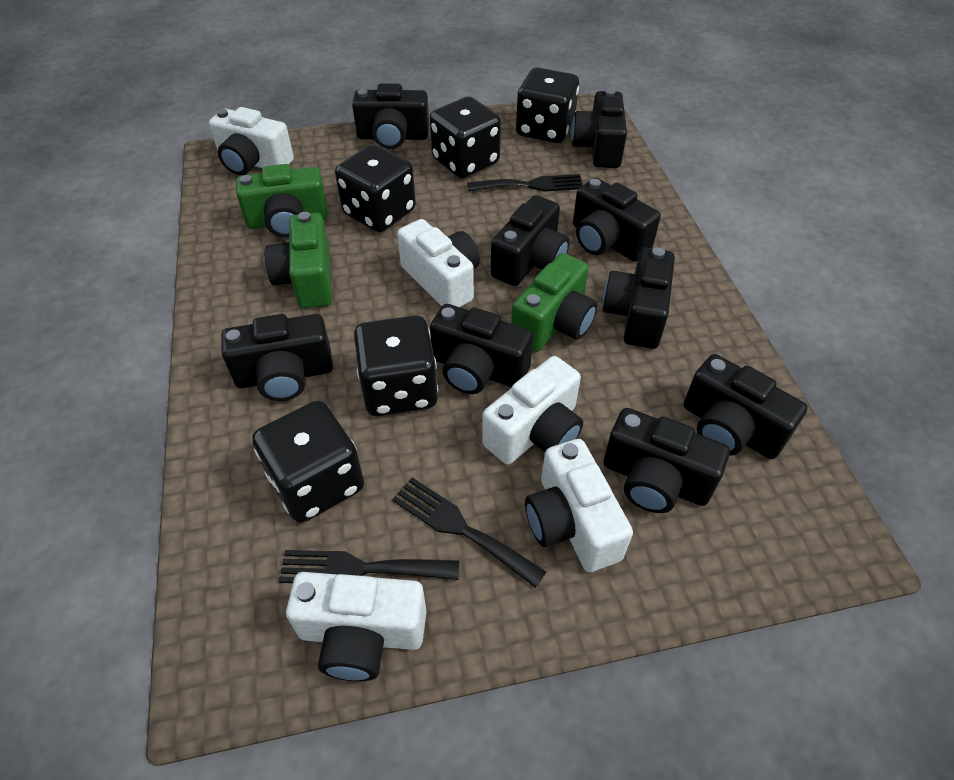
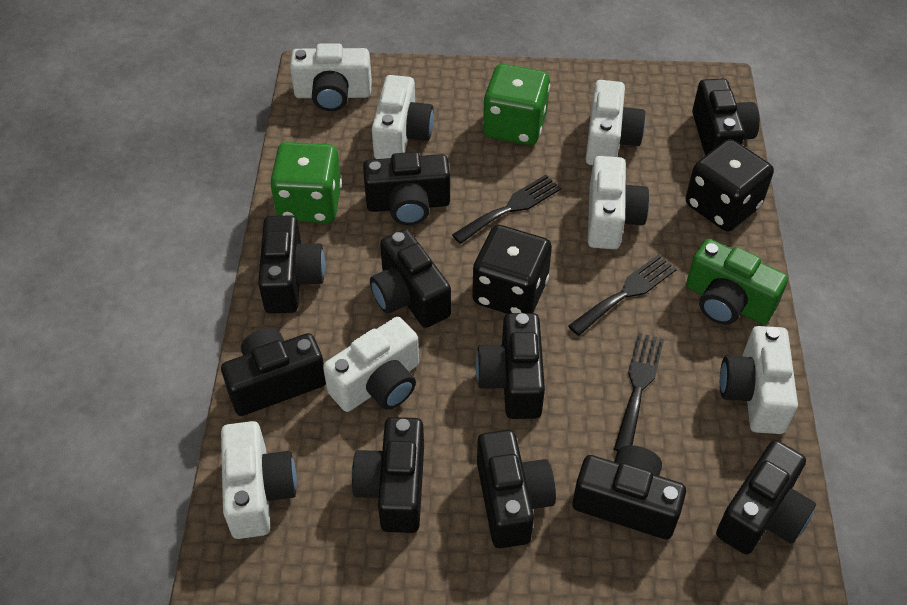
black camera: [221,314,333,401] [352,83,429,149] [430,304,533,394] [491,195,569,286] [571,89,627,168] [573,178,661,262] [603,247,675,349] [603,408,730,513] [683,354,808,459] = 9 -> [221,328,326,416] [258,215,325,313] [351,417,424,533] [363,152,450,225] [370,229,451,328] [476,313,545,419] [477,430,556,548] [573,445,686,539] [692,79,760,156] [716,440,816,555] = 10
black dice: [252,401,364,523] [335,144,416,232] [354,315,438,416] [429,96,501,178] [516,67,579,143] = 5 -> [472,225,552,314] [686,139,774,231] = 2
green camera: [236,164,328,237] [264,212,332,308] [511,253,597,352] = 3 -> [686,239,788,325] = 1
green dice: none = 0 -> [270,142,342,223] [483,64,550,145] = 2
white camera: [209,107,294,175] [286,572,427,682] [397,219,480,307] [482,356,583,464] [525,439,633,572] = 5 -> [221,421,297,539] [290,43,372,111] [323,317,419,412] [372,75,434,159] [586,80,646,165] [588,156,649,249] [720,326,798,434] = 7

